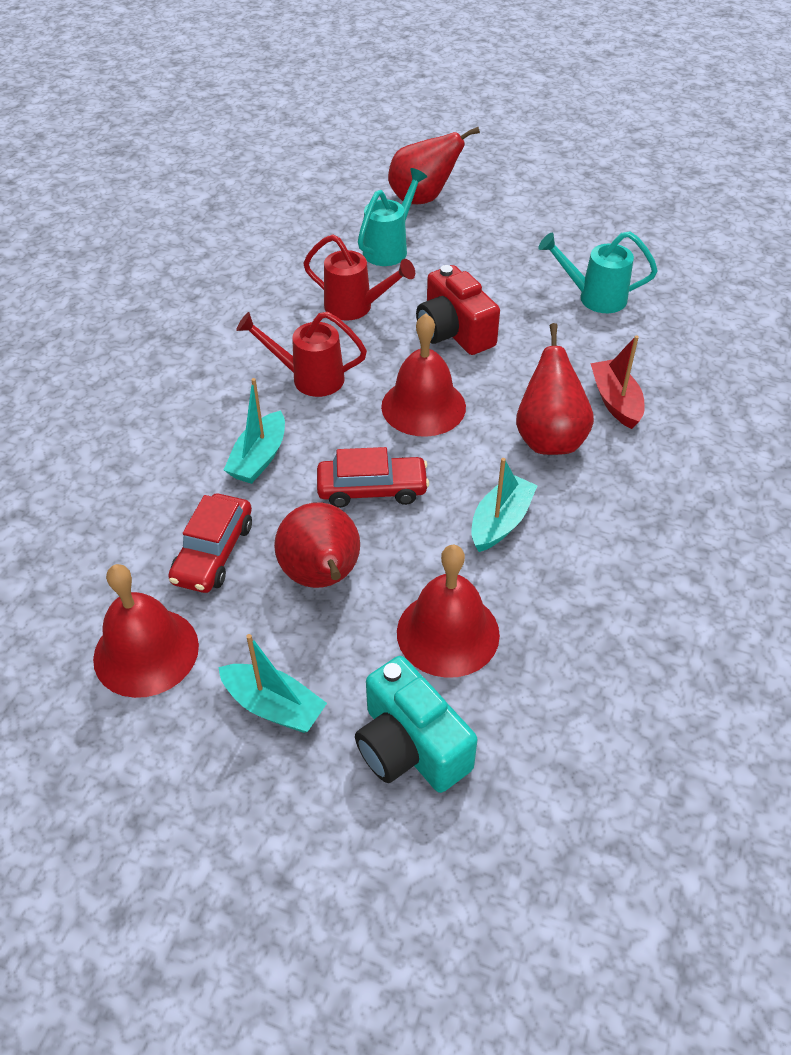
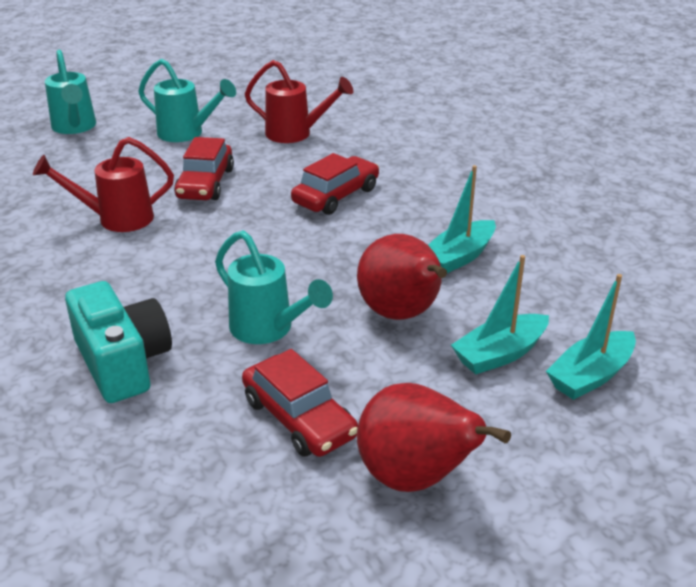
red bell: [93,564,199,698] [381,313,466,437] [397,545,500,678] = 3 -> none = 0
red boat: [590,336,644,429] = 1 -> none = 0
red camera: [416,265,500,355] = 1 -> none = 0
red car: [168,494,252,593] [317,447,429,508] = 2 -> [174,137,234,200] [242,349,358,457] [291,153,379,215] = 3
red pear: [274,502,360,588] [388,127,480,204] [516,323,594,455] = 3 -> [357,234,447,320] [357,383,511,492] = 2
turquoise watering can: [358,168,427,266] [538,231,658,313] = 2 -> [45,50,96,134] [138,59,236,142] [215,230,333,344] = 3

